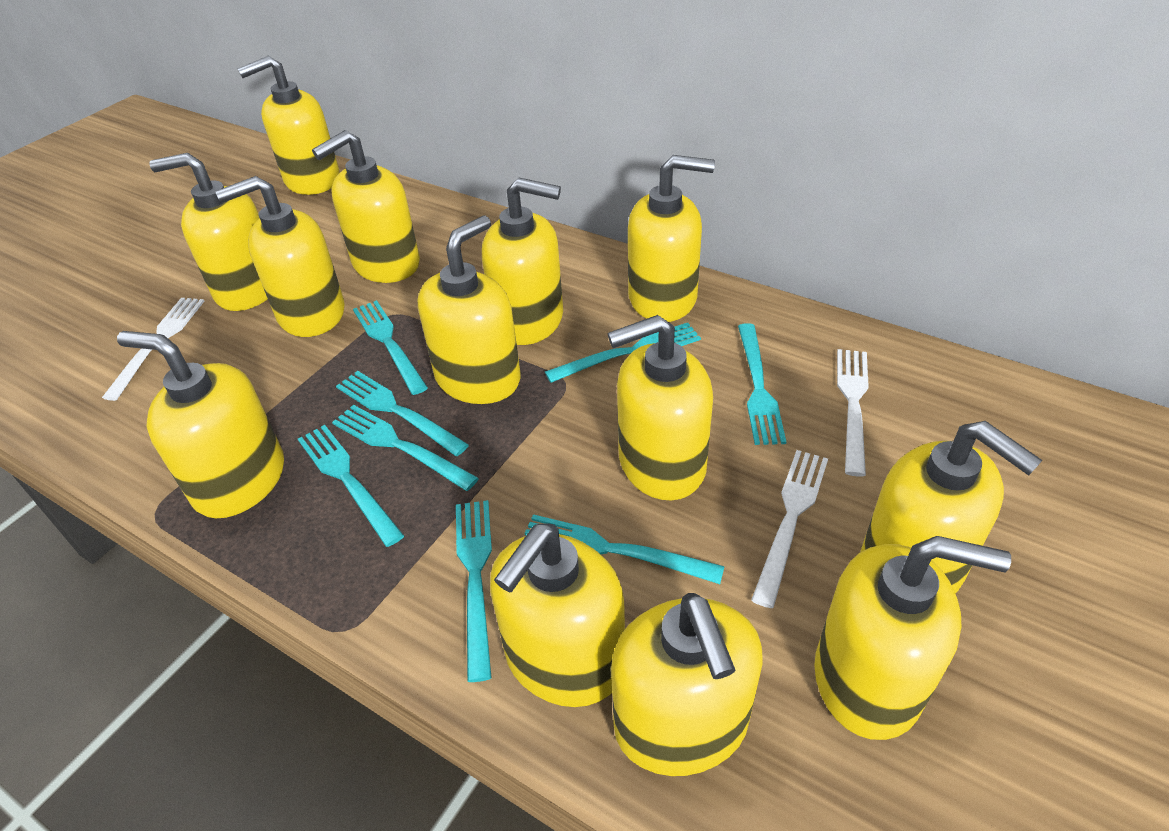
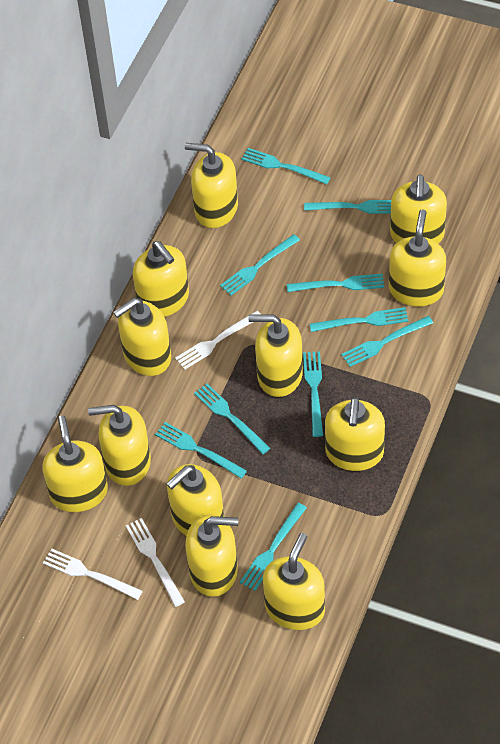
turquoise fork: [298,425,404,547] [332,405,479,491] [336,371,469,456] [353,300,428,395] [456,500,492,682] [525,514,725,584] [545,323,701,383] [738,323,786,445] = 8 -> [155,422,247,478] [194,384,270,454] [220,234,300,296] [240,503,307,591] [241,148,331,184] [287,274,384,292] [303,351,323,437] [304,200,391,214] [310,307,408,332] [341,316,433,367] = 10
yellow soap dispenser: [117,331,284,518] [149,153,268,311] [215,176,345,337] [238,56,340,195] [312,130,420,283] [418,216,521,404] [482,178,563,345] [490,523,625,707] [608,315,713,500] [611,593,763,776] [628,155,715,322] [814,536,1011,740] [860,421,1043,593] = 13 -> [42,415,108,512] [88,405,151,486] [113,298,171,376] [133,241,189,317] [166,464,224,536] [185,143,238,228] [185,514,238,597] [248,314,303,397] [263,533,325,630] [325,397,385,471] [389,209,446,307] [390,174,447,244] = 12

